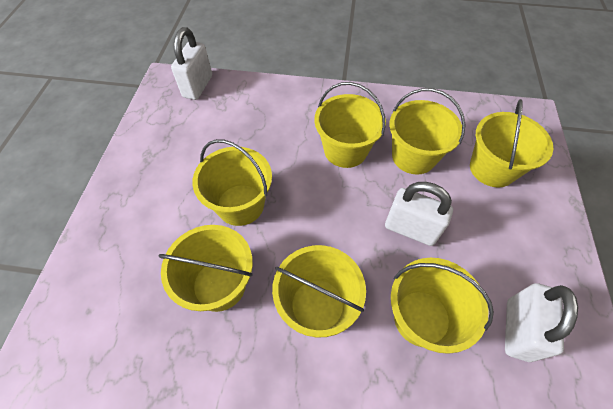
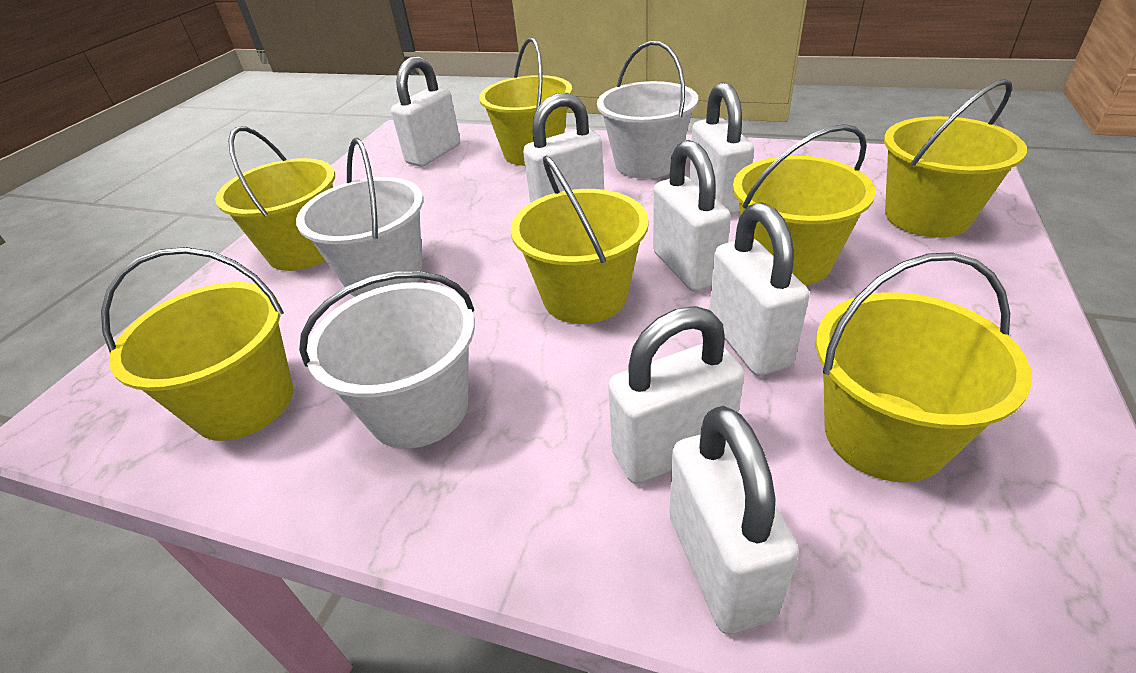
white bucket: none = 0 -> [296,138,423,297] [299,271,475,449] [597,41,698,179] = 3
white padlock: [171,27,212,100] [385,182,453,246] [505,283,578,362] = 3 -> [391,56,460,167] [523,93,604,203] [608,306,744,484] [653,140,731,291] [670,406,799,634] [690,82,754,215] [709,202,810,376] = 7

